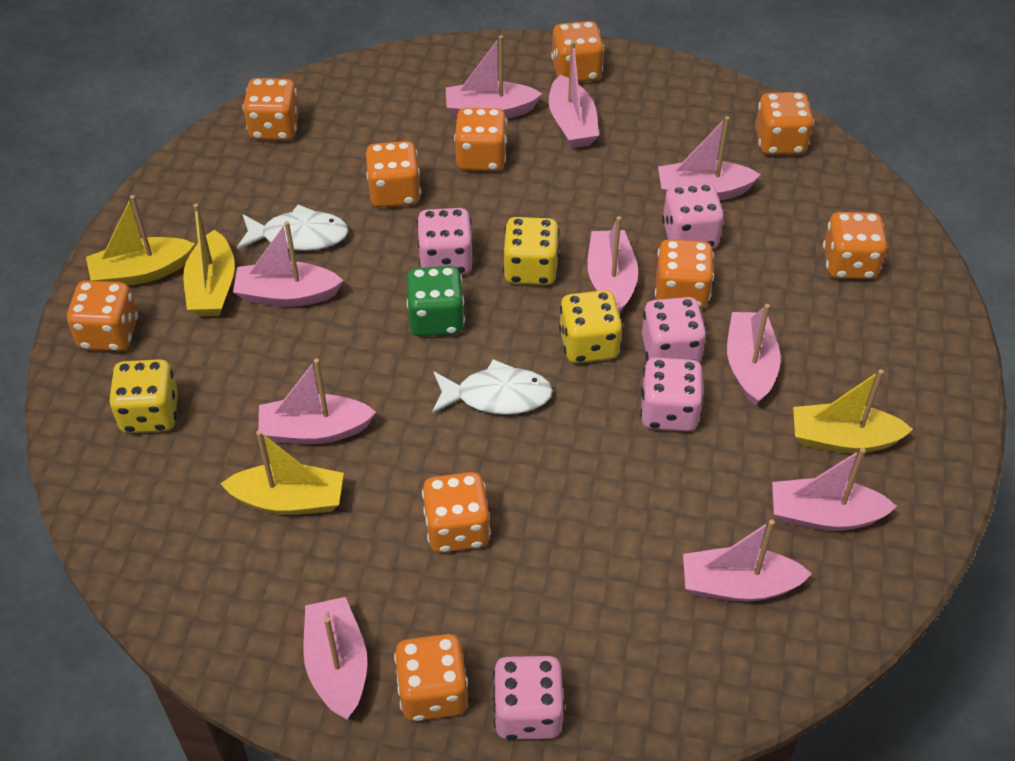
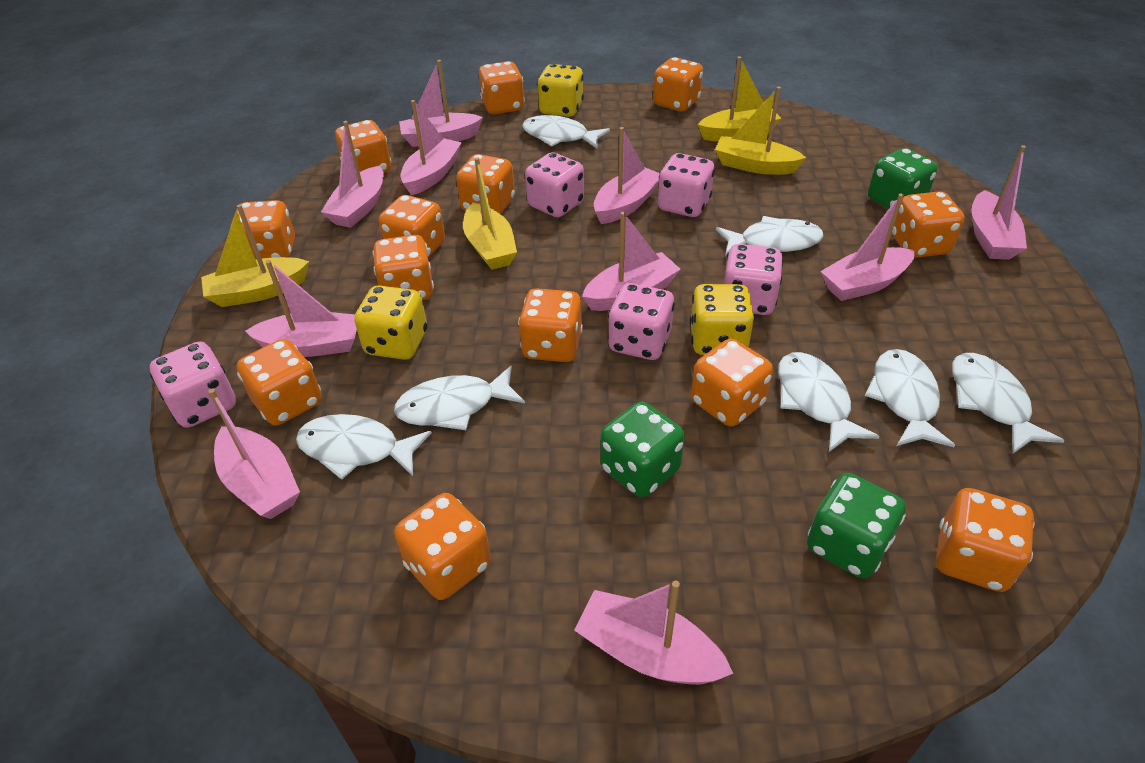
green dice: [407,266,465,336] = 1 -> [600,402,685,498] [807,473,906,578] [868,148,938,209] = 3
orange dice: [67,281,138,351] [242,78,299,141] [366,141,421,208] [394,634,468,721] [422,472,491,553] [454,108,507,171] [551,21,604,82] [655,239,714,309] [755,92,814,155] [823,212,887,279] = 10 -> [230,200,295,260] [237,339,322,426] [335,120,391,173] [373,235,434,300] [379,195,445,258] [394,493,491,600] [456,154,515,214] [479,61,525,114] [518,288,583,362] [653,57,703,112] [691,338,773,427] [892,191,965,258] [936,488,1035,592] = 13
white fish: [237,205,349,251] [432,359,553,415] = 2 -> [296,414,432,480] [394,365,525,430] [522,115,610,148] [716,216,823,256] [778,352,879,452] [865,349,955,447] [952,353,1065,454] = 7

